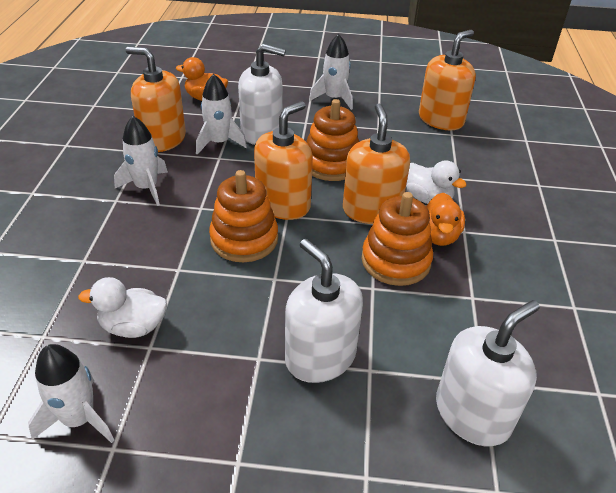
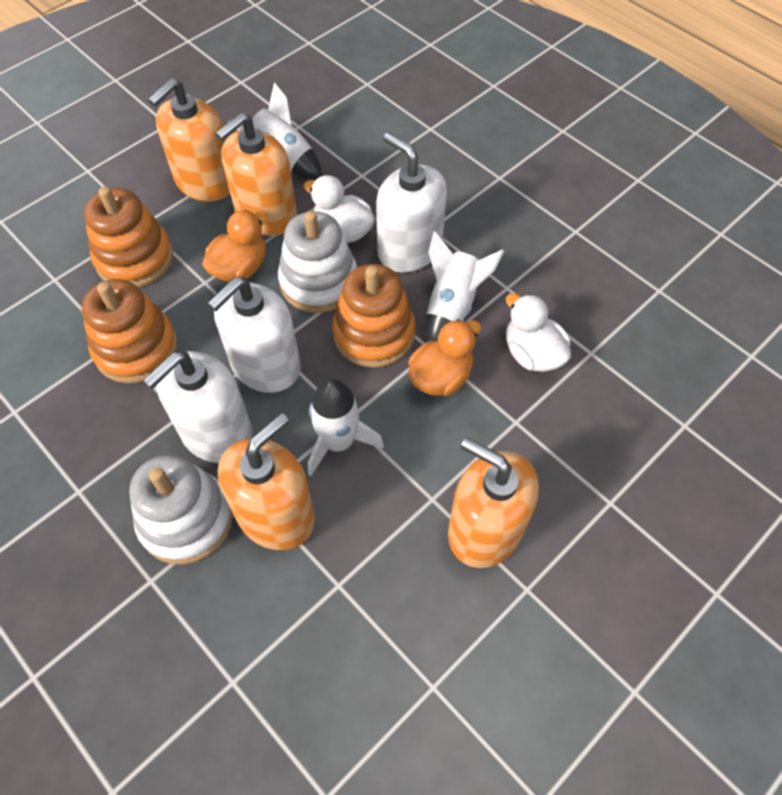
white rocket: [28,344,114,443] [114,116,168,206] [196,74,247,155] [309,34,353,110] = 4 -> [228,82,322,180] [308,379,384,476] [426,231,504,342] = 3
white stacking toy: none = 0 -> [129,455,233,565] [278,211,357,313] = 2

